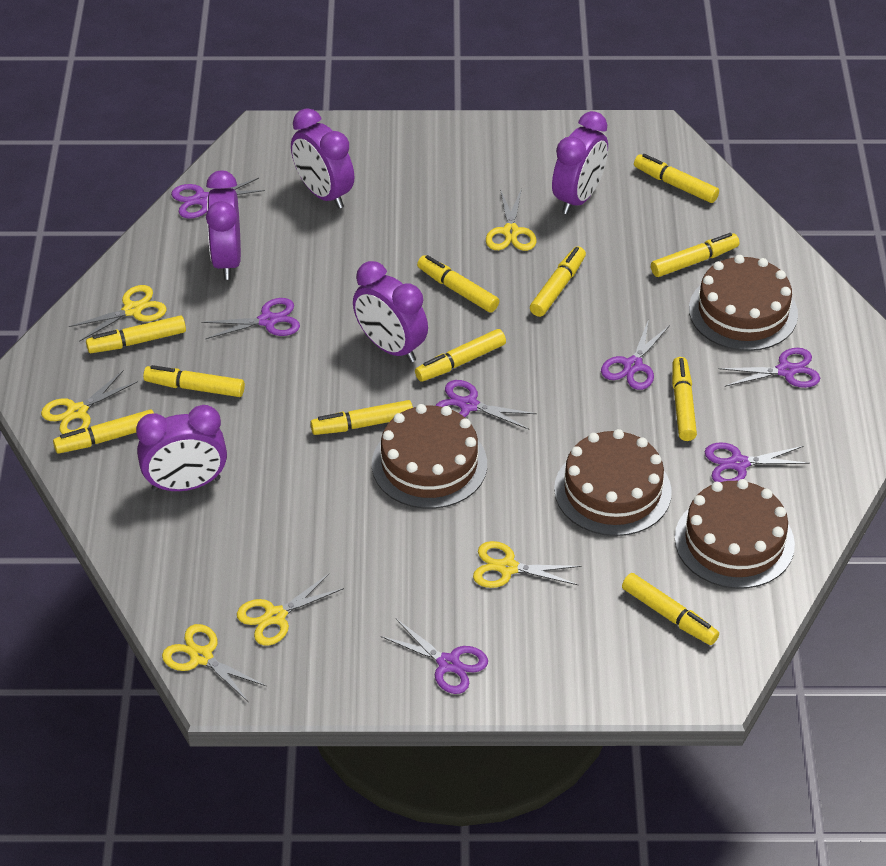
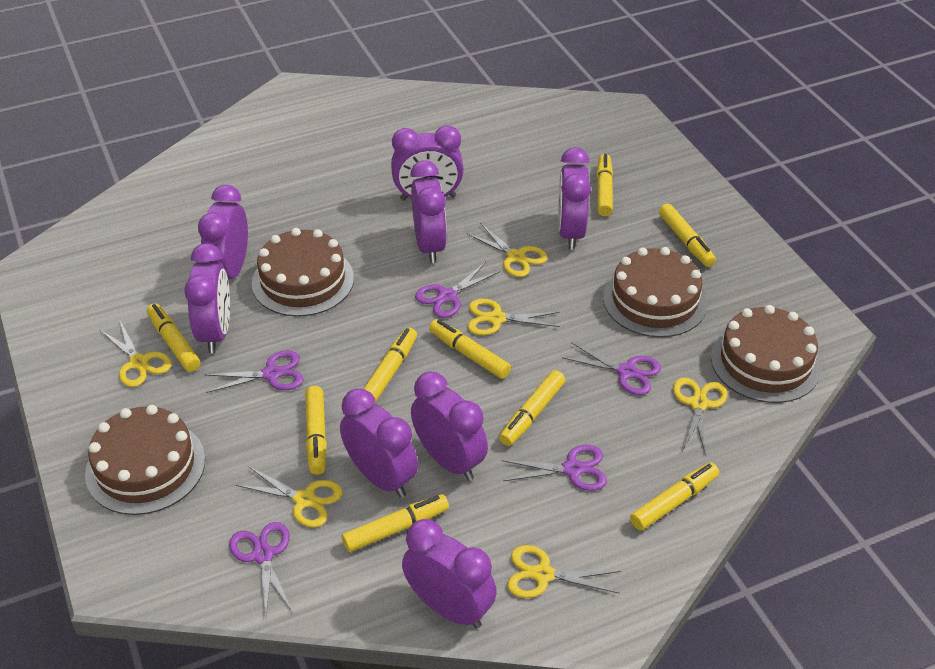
purple clock: [136,405,227,491] [206,170,241,280] [291,108,354,209] [353,261,428,362] [552,111,608,214] = 5 -> [184,243,230,353] [198,185,248,279] [340,388,418,498] [391,125,464,201] [402,519,497,628] [410,160,447,263] [411,372,488,481] [558,147,591,250] = 8
purple scissors: [171,178,265,218] [201,298,300,339] [380,619,488,694] [435,380,537,430] [601,319,670,390] [705,442,810,482] [719,348,820,388] = 7 -> [204,350,304,393] [229,522,292,616] [415,262,500,318] [501,445,607,491] [562,342,661,395] = 5
yellow marker: [53,409,154,454] [86,315,186,353] [143,365,245,397] [310,400,413,435] [415,329,506,382] [417,255,499,313] [530,246,586,317] [622,573,719,645] [634,154,719,203] [651,233,739,277] [672,357,697,441] = 11 -> [147,303,200,372] [305,386,327,475] [342,494,449,552] [363,327,417,404] [429,319,511,379] [499,370,565,446] [596,154,613,216] [630,462,719,531] [659,204,716,267] = 9

